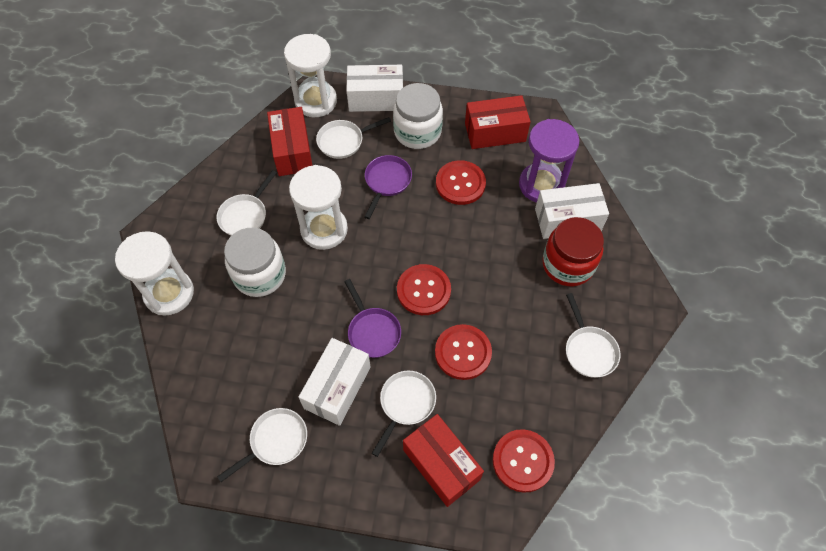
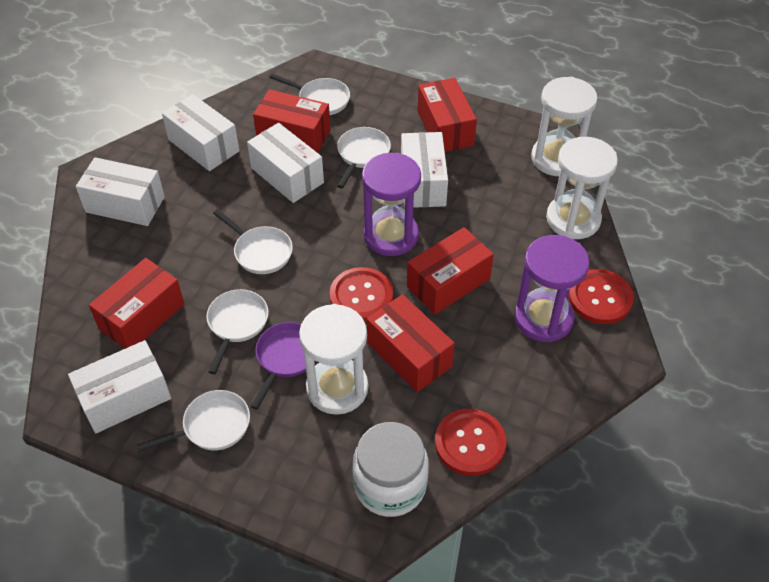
purple hourglass: [519,119,579,202] = 1 -> [362,153,421,256] [514,235,590,342] = 2
purple pan: [344,279,401,358] [364,155,412,219] = 2 -> [250,322,315,410] = 1
red box: [267,107,313,176] [403,414,484,507] [465,95,531,149] = 3 -> [89,258,184,349] [253,89,331,153] [367,294,455,392] [407,227,494,314] [418,78,477,152] = 5
red button: [397,264,451,315] [435,324,492,380] [436,160,486,205] [493,429,555,493] = 4 -> [330,267,393,322] [435,409,507,476] [568,269,634,324] = 3
red jar: [543,217,604,286] = 1 -> none = 0
white box: [299,338,371,426] [346,65,403,112] [535,183,609,239] = 3 -> [68,340,171,434] [76,157,165,226] [162,94,239,171] [247,123,324,203] [401,132,448,208] = 5
white jar: [224,228,286,297] [393,83,443,149] = 2 -> [352,422,429,517] = 1

